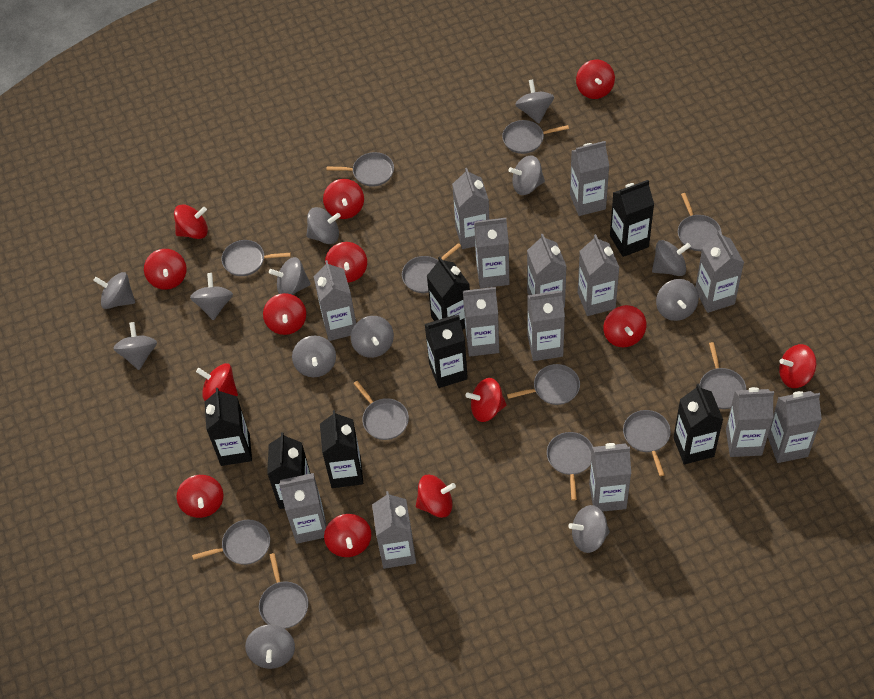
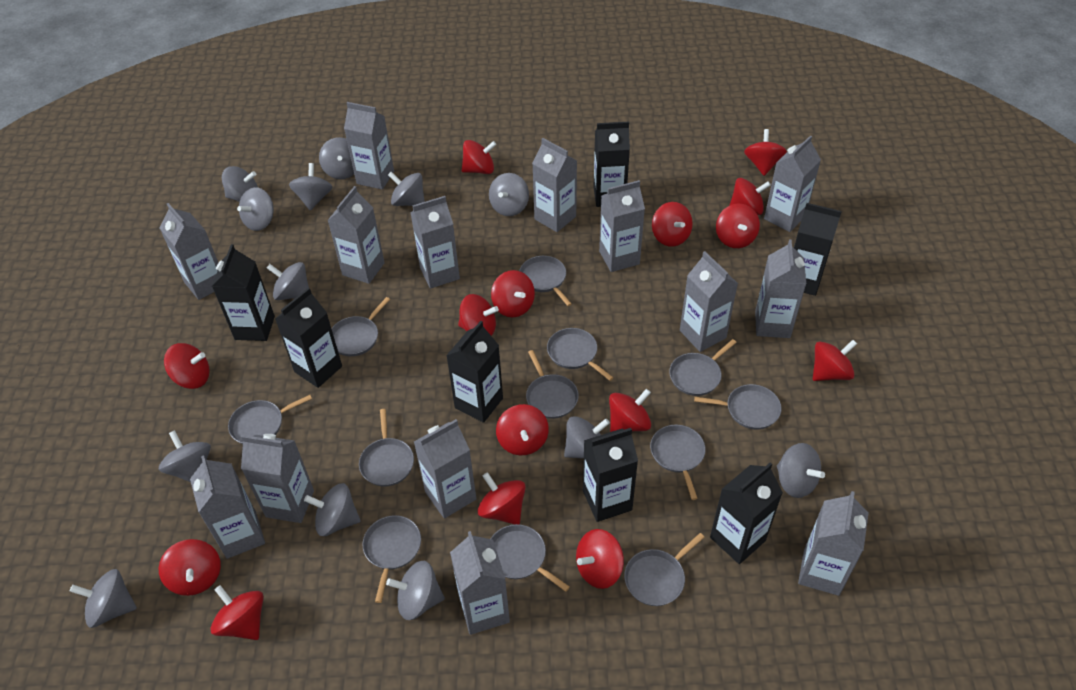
red spinning top: [144,249,187,290] [174,204,208,239] [177,475,224,518] [196,363,238,401] [263,293,306,335] [323,179,364,219] [324,514,371,557] [325,242,367,283] [416,475,456,518] [465,378,507,422] [576,59,615,99] [603,305,646,347] [779,344,816,388] = 13 -> [159,539,221,596] [164,343,210,389] [210,585,264,640] [458,294,499,336] [462,140,496,174] [478,472,526,524] [491,270,535,318] [496,404,549,455] [576,529,624,589] [609,389,651,432] [652,202,693,247] [716,204,760,248] [729,178,771,215] [744,129,787,176] [813,340,857,381] = 15

